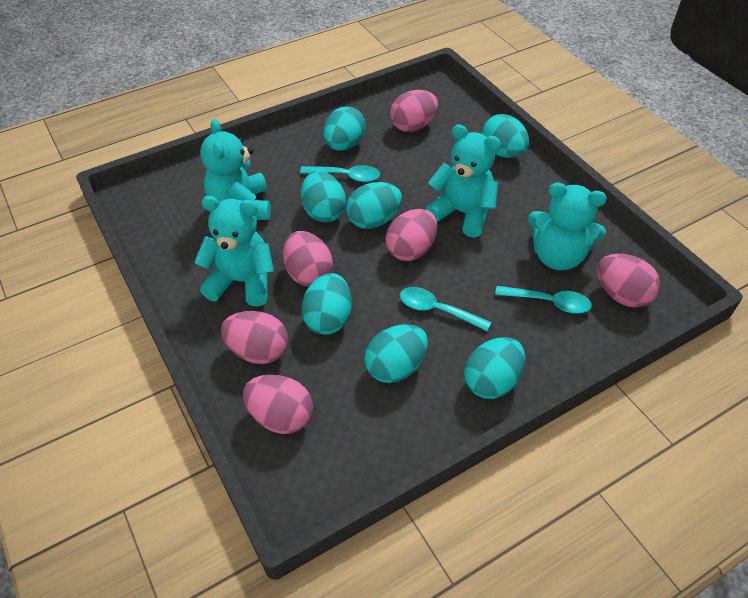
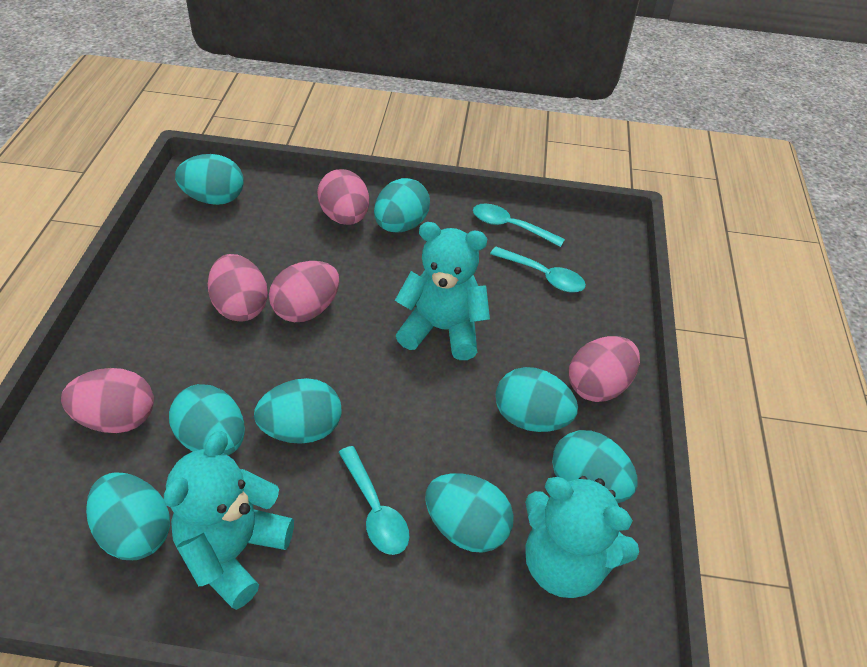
pink egg: [221,311,288,364] [243,375,313,434] [283,231,333,287] [386,209,437,261] [390,90,438,132] [597,254,661,307] = 6 -> [61,368,154,433] [208,254,268,321] [269,261,339,322] [317,169,369,225] [569,336,640,402] = 5
turquoise egg: [301,171,346,222] [301,273,352,335] [323,107,366,151] [346,182,402,229] [364,324,428,383] [464,337,525,399] [482,114,529,158] = 7 -> [86,472,170,560] [169,384,245,455] [175,154,244,205] [254,378,342,444] [374,178,430,232] [426,473,514,553] [496,367,578,432] [552,430,638,503] = 8
turquoise teddy bear: [194,196,274,307] [200,119,271,220] [425,124,501,238] [528,182,607,270] = 4 -> [164,431,294,610] [395,222,490,360] [525,476,639,598] = 3

